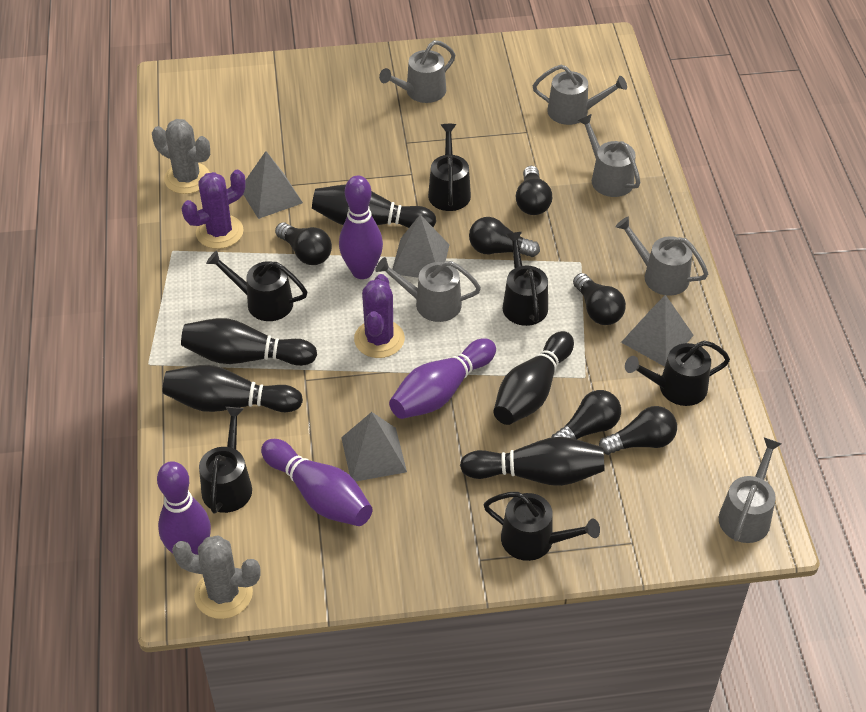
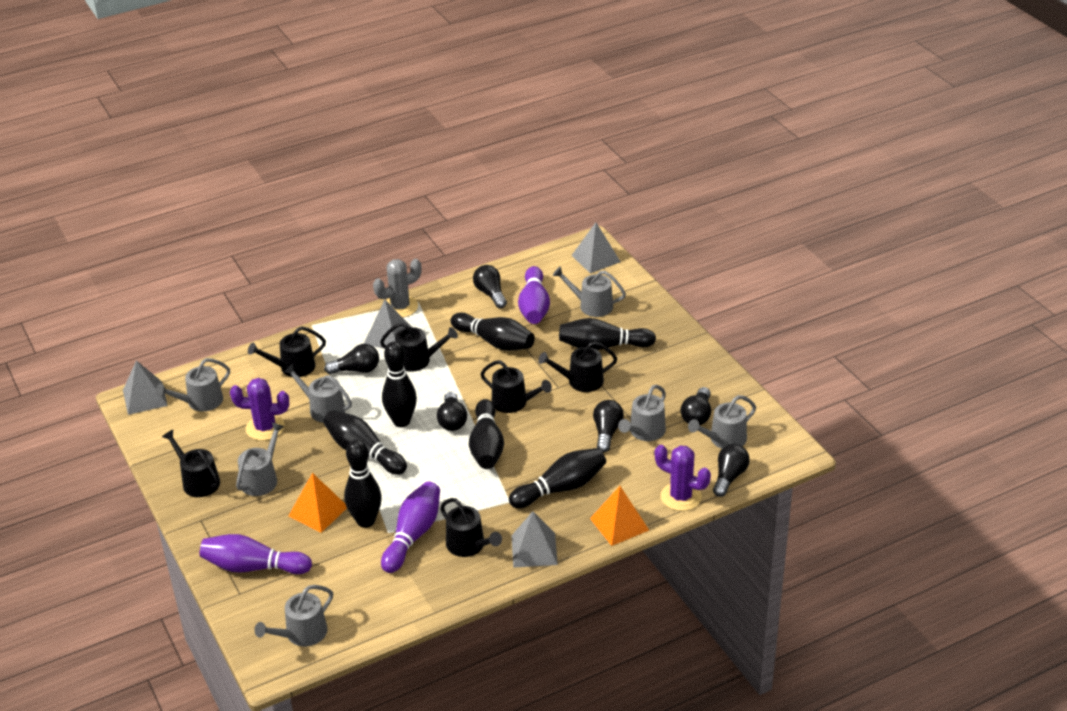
black bowling pin: [163,365,303,412] [181,318,317,366] [312,184,436,228] [460,437,605,486] [493,331,574,425] = 5 -> [323,410,407,475] [344,439,382,528] [382,342,417,427] [451,312,535,351] [469,399,504,469] [509,448,606,508] [559,318,656,350] = 7
grey cactus: [152,119,210,194] [172,535,261,619] = 2 -> [373,259,422,317] = 1
grey watering can: [375,257,481,322] [379,40,455,103] [533,65,627,125] [577,114,641,197] [616,217,708,296] [719,437,782,543] = 6 -> [156,358,230,411] [236,422,285,496] [254,585,333,646] [284,363,352,423] [553,266,626,317] [618,385,666,441] [688,395,756,449] = 7
orange pyramid: none = 0 -> [289,473,347,533] [590,486,649,546] = 2
purple bowling pin: [157,461,211,555] [261,439,372,526] [339,176,383,279] [389,338,496,419] = 4 -> [200,534,312,574] [381,481,440,573] [518,266,550,324] = 3

